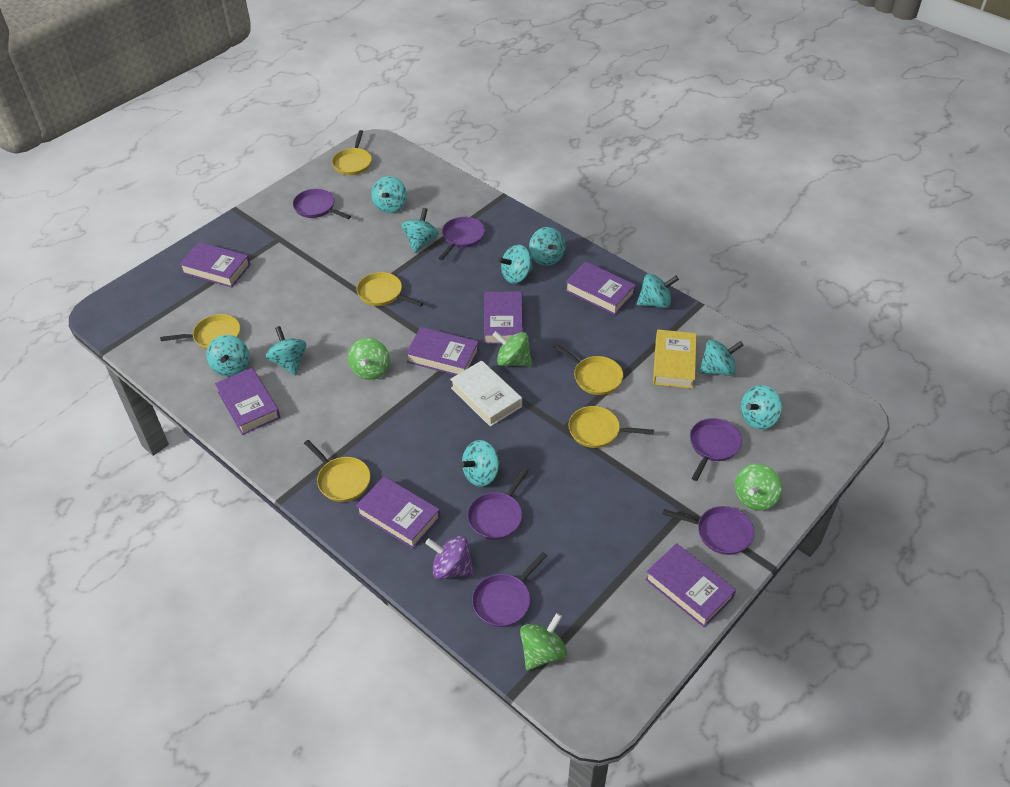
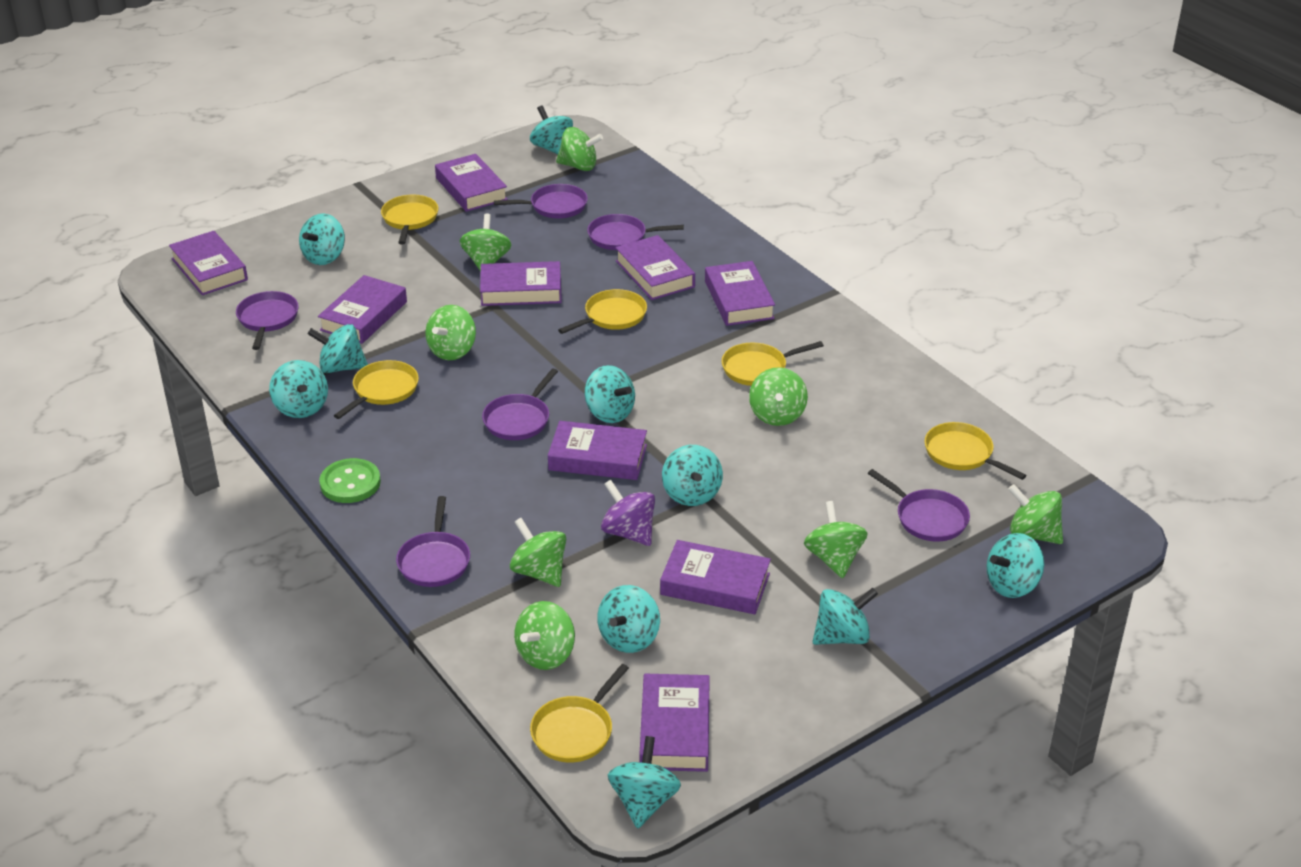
green button: none = 0 -> [319,458,381,503] = 1
green spinning top: [348,338,390,380] [493,331,533,367] [520,613,567,670] [735,464,782,511] = 4 -> [425,305,476,360] [460,214,511,272] [510,518,566,587] [514,601,575,670] [556,127,603,171] [749,367,808,426] [804,501,868,579] [1008,484,1063,544] = 8
purple book: [179,242,251,287] [215,368,280,435] [356,476,440,549] [406,327,479,375] [484,291,523,344] [565,262,636,315] [645,543,736,628] = 7 -> [169,231,248,295] [318,275,407,344] [435,154,508,212] [480,261,562,306] [548,421,647,480] [615,235,695,300] [640,674,710,772] [660,540,771,614] [705,261,775,326] = 9
white book: [450,360,522,427] = 1 -> none = 0
yellow book: [653,330,697,389] = 1 -> none = 0

